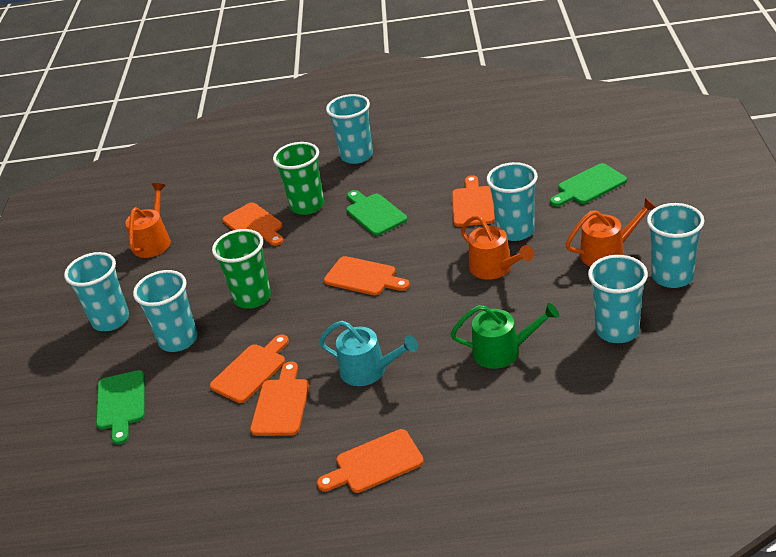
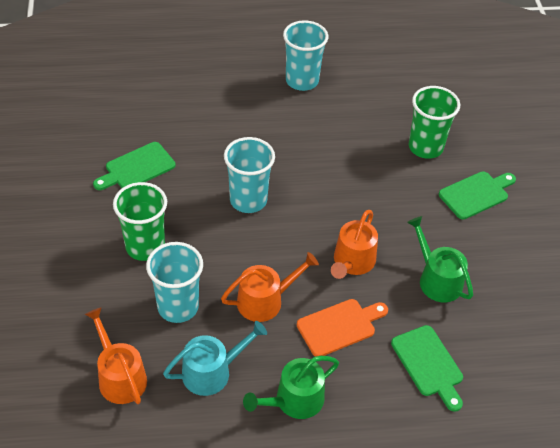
green watering can: [451,303,559,369] = 1 -> [243,356,339,419] [407,216,473,302] = 2
orange cutting board: [210,334,289,403] [222,202,283,246] [250,362,309,436] [317,429,424,493] [324,256,410,295] [452,175,495,227] = 6 -> [297,299,388,357] = 1
turquoise cup: [64,252,129,331] [133,270,198,352] [326,94,373,164] [487,162,538,241] [588,255,648,343] [647,203,704,288] = 6 -> [146,242,203,323] [224,137,275,213] [283,20,328,91] = 3

